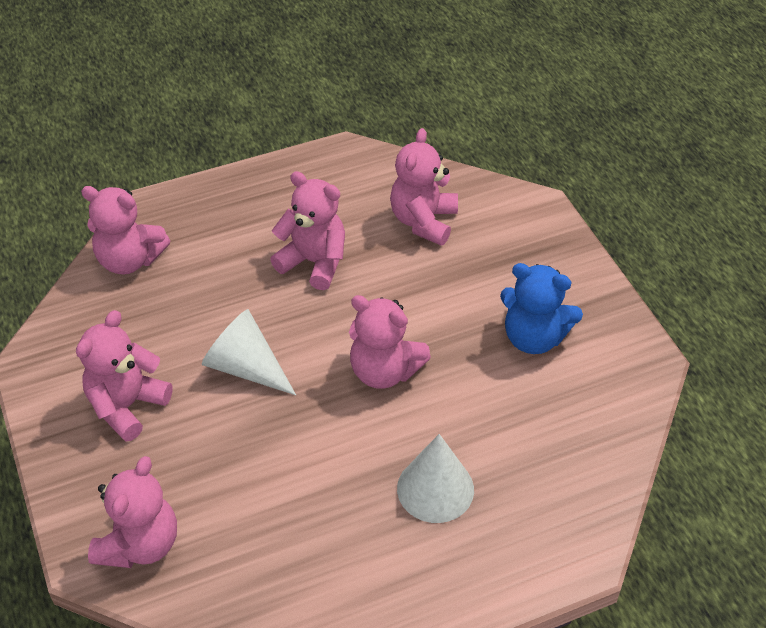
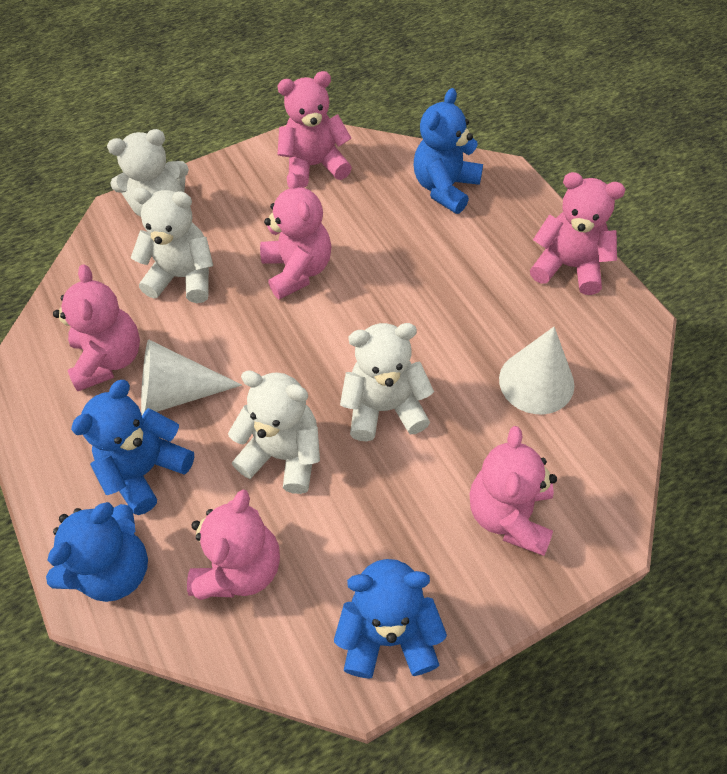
blue teddy bear: [500,263,583,354] = 1 -> [46,502,148,602] [71,380,194,515] [334,559,447,679] [414,88,483,214] = 4
white teddy bear: none = 0 -> [107,129,189,217] [131,188,213,303] [228,370,320,494] [340,323,434,442] = 4

